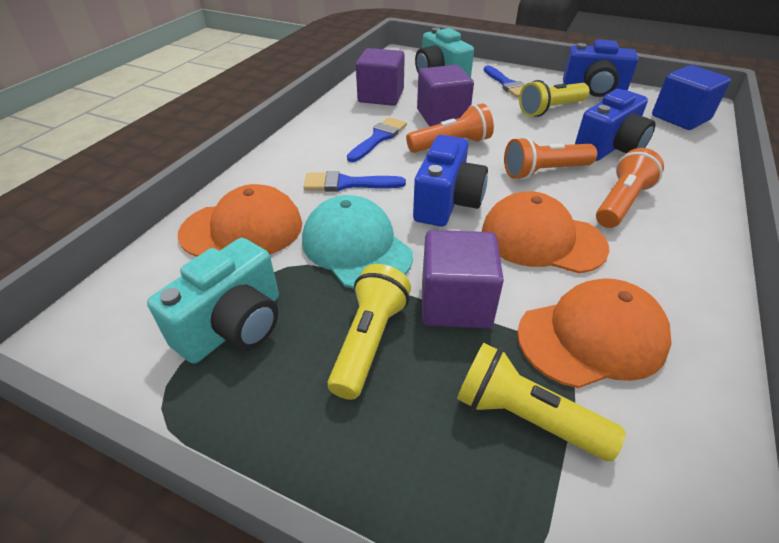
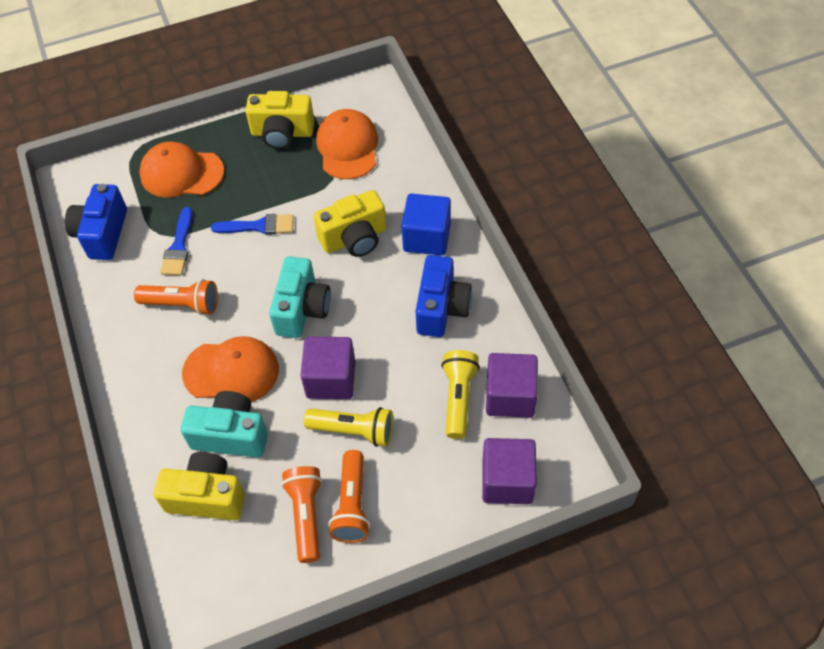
blue brush: [303,171,406,192] [347,117,407,162] [484,65,525,98] = 3 -> [160,207,192,275] [211,214,294,235] = 2
blue camera: [413,135,488,227] [563,39,639,97] [575,89,655,161] = 3 -> [65,184,127,260] [416,255,472,337] = 2
turquoise cap: [302,195,413,289] = 1 -> none = 0
yellow camera: none = 0 -> [154,452,245,520] [245,91,315,149] [313,190,386,257] = 3
yellow flashlight: [328,264,411,400] [457,343,625,461] [519,80,590,117] = 3 -> [304,407,393,447] [441,350,480,439] = 2

